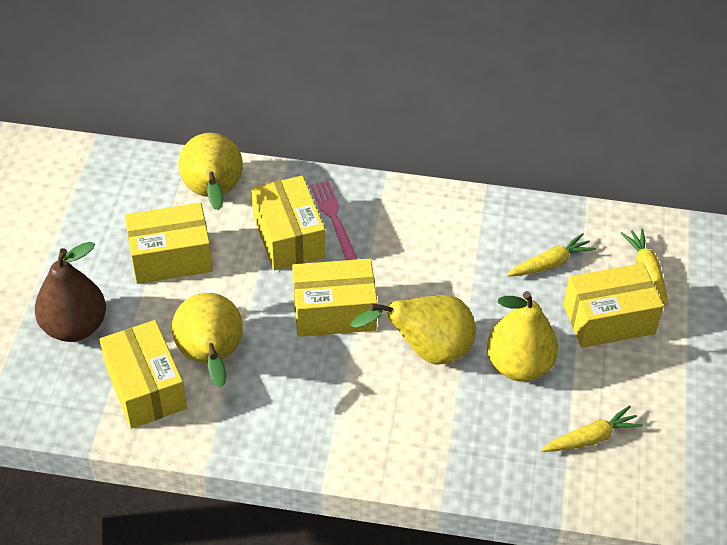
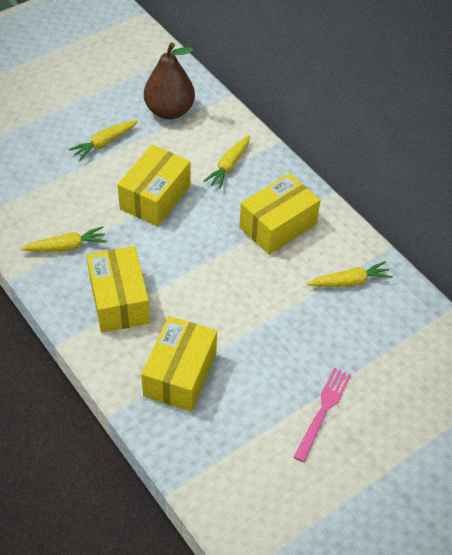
yellow box: [99,320,187,428] [125,203,213,284] [251,176,325,270] [292,259,378,337] [563,263,664,348] = 5 -> [87,246,150,333] [117,145,191,226] [141,316,217,412] [239,173,321,255] = 4
yellow carrot: [507,233,596,277] [541,405,643,452] [621,228,668,306] = 3 -> [21,226,107,252] [69,120,138,160] [203,136,250,189] [307,261,393,287] = 4
yellow pear: [172,293,243,388] [179,133,243,211] [350,295,476,365] [487,291,559,382] = 4 -> none = 0

